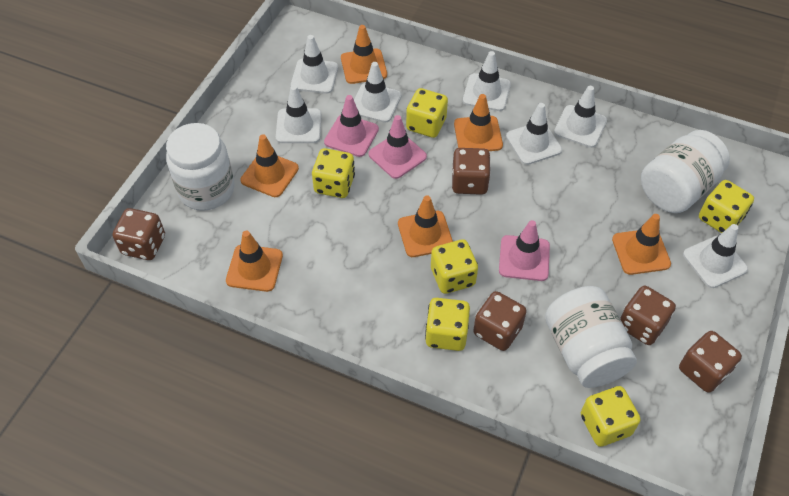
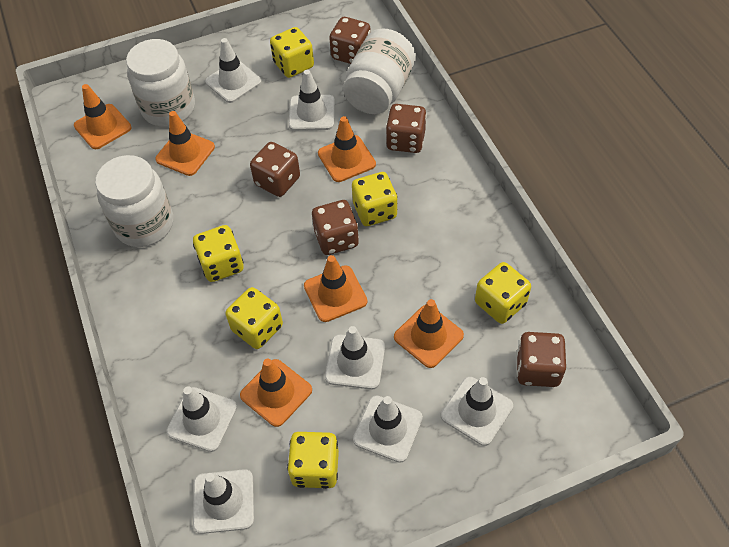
pink traffic cone: [324,95,379,157] [368,115,427,179] [499,220,550,281] = 3 -> none = 0

